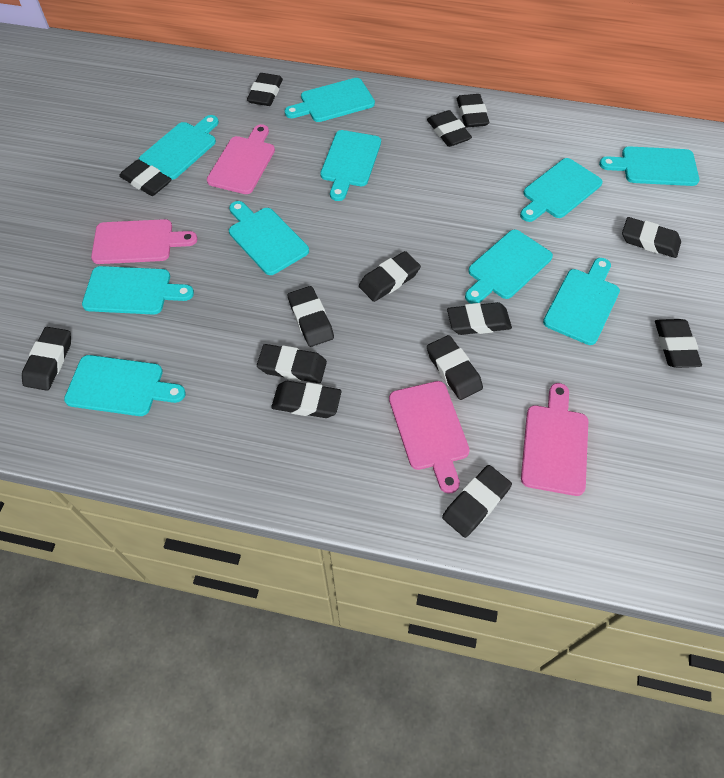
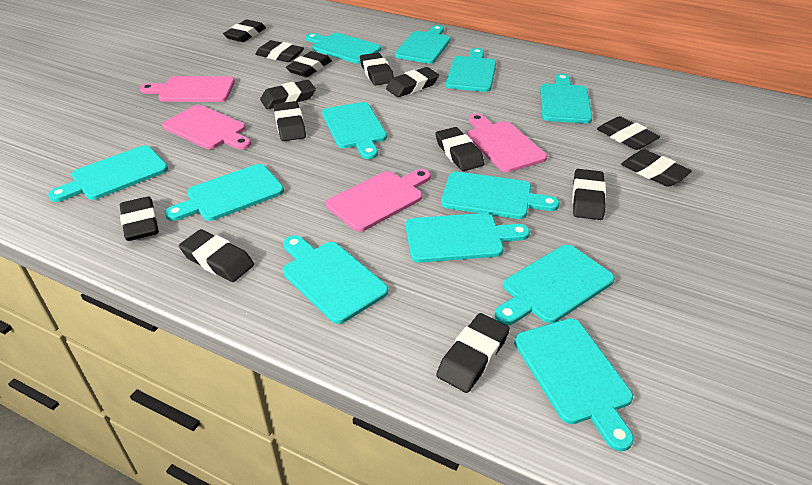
turquoise cutting board: [64,355,186,416] [82,266,194,315] [139,115,219,180] [229,201,309,275] [285,78,375,122] [320,130,381,201] [465,229,553,304] [520,158,603,222] [543,258,620,345] [599,146,699,186] = 10 -> [48,145,168,202] [165,164,284,221] [283,235,388,324] [305,33,381,64] [322,102,387,159] [395,25,451,64] [406,213,530,263] [441,172,560,219] [446,48,496,92] [495,245,615,325] [514,318,634,451] [540,74,592,124] = 12

